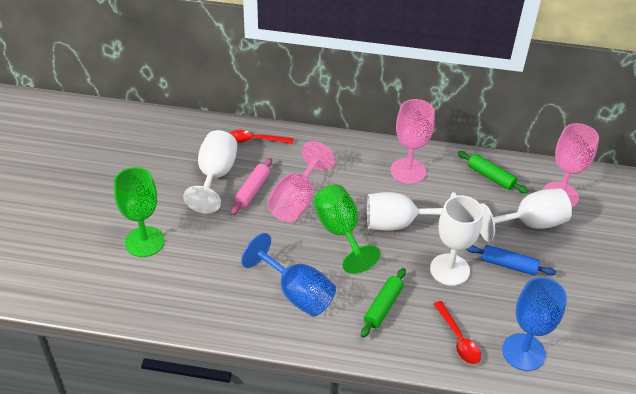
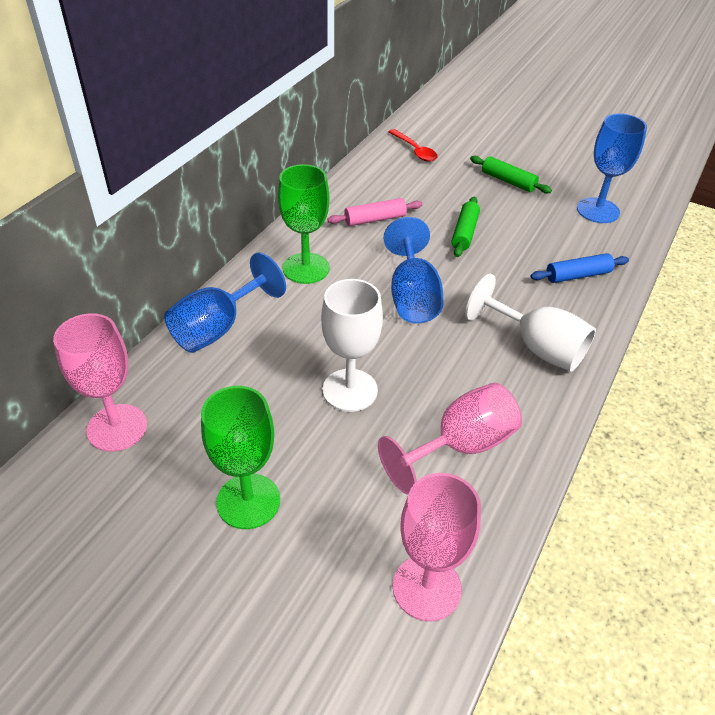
blue goblet: [241,233,336,317] [502,277,567,371] = 2 -> [164,252,286,353] [384,217,444,323] [577,113,647,223] = 3
red spoon: [230,130,294,144] [434,301,481,364] = 2 -> [389,129,437,162] = 1
white goblet: [183,130,237,213] [367,192,457,231] [430,196,483,286] [480,188,572,241] = 4 -> [321,279,383,412] [465,274,596,372] = 2

